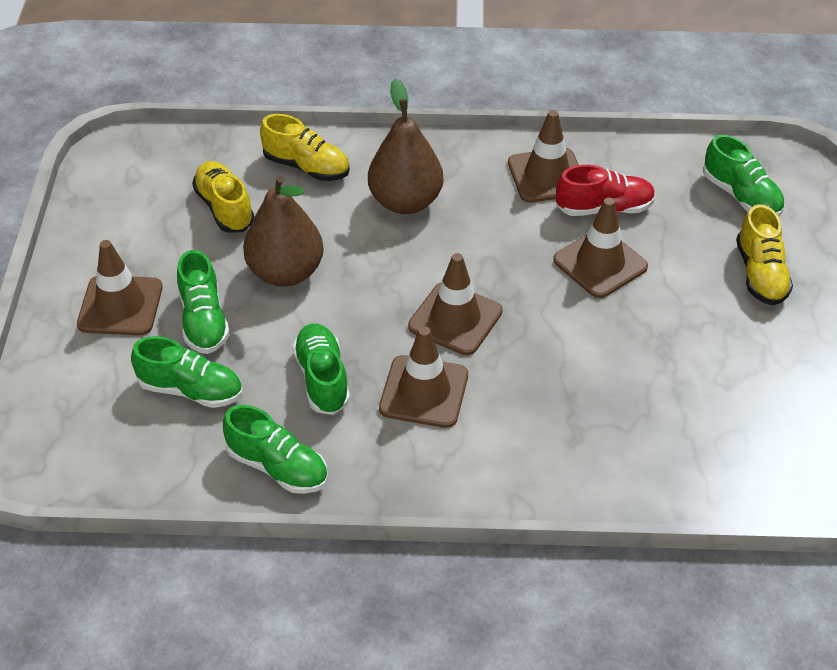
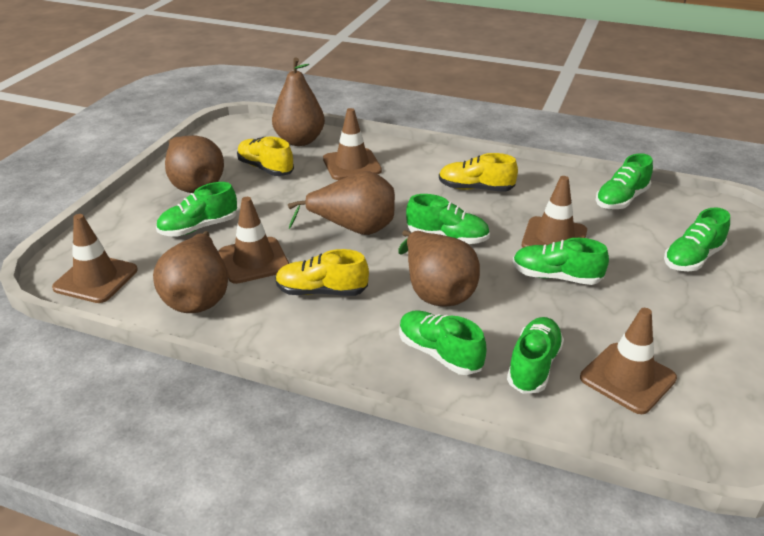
brown pear: [243,175,324,287] [368,79,444,214] = 2 -> [153,231,228,313] [165,136,224,193] [272,58,325,146] [288,171,395,235] [398,230,480,307] = 5
green shoe: [131,336,243,408] [177,250,229,354] [223,405,328,494] [292,324,350,415] [703,135,785,217] = 5 -> [156,182,237,237] [399,310,486,375] [406,194,490,244] [507,317,564,394] [513,238,609,285] [596,153,653,209] [664,207,730,271] = 7
red shoe: [556,165,656,216] = 1 -> none = 0

